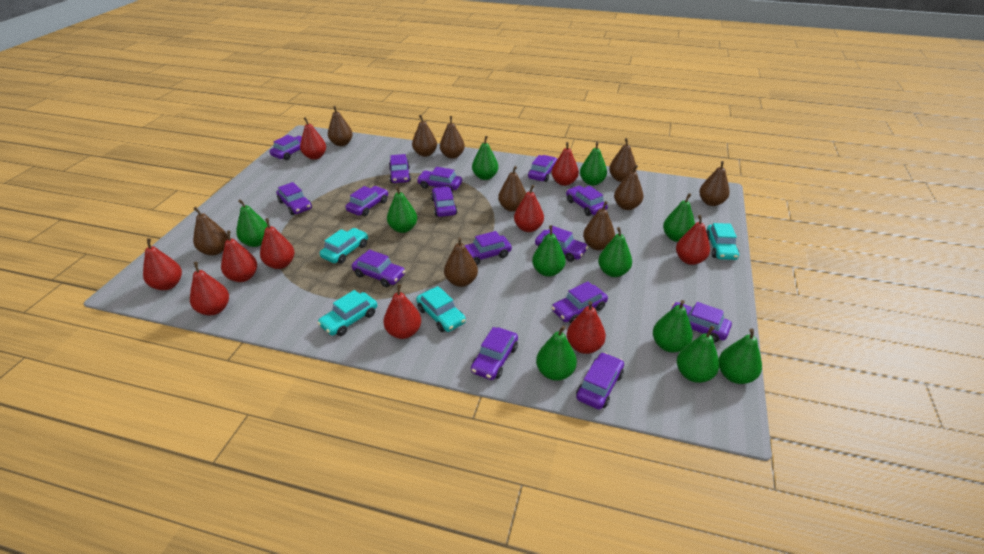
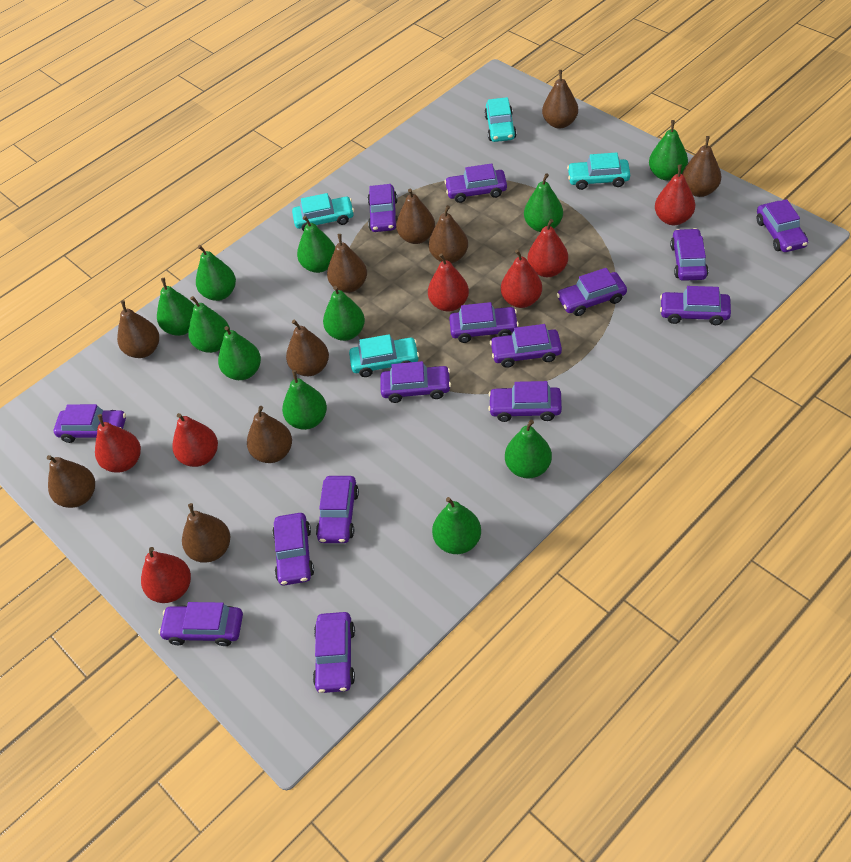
red pear: [143,238,182,290] [190,262,229,316] [221,231,257,282] [260,218,295,269] [300,117,326,160] [383,284,421,339] [514,185,544,232] [552,142,579,186] [567,301,606,354] [676,215,710,265] = 10 -> [95,414,141,473] [141,547,191,603] [172,413,218,467] [428,253,469,312] [501,249,542,308] [527,219,568,277] [655,164,695,225] = 7

